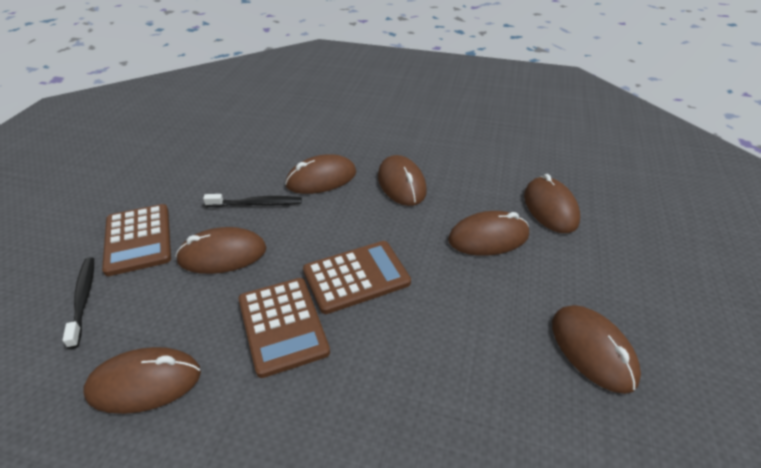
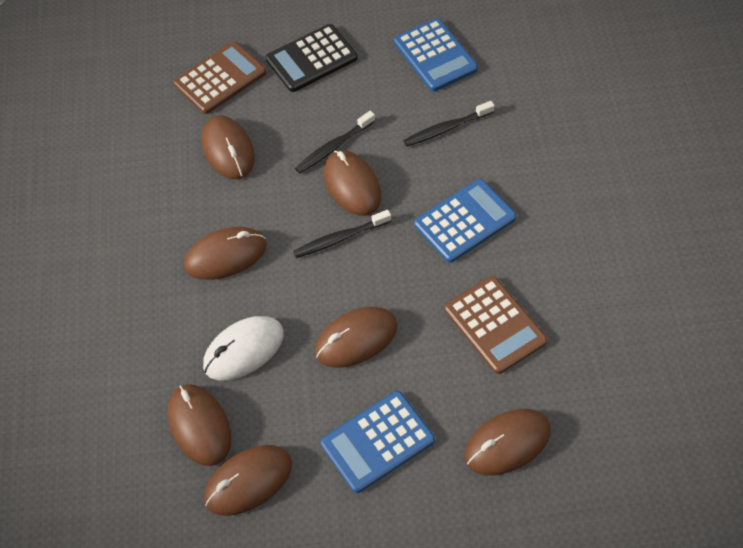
black calculator: none = 0 -> [266,24,358,92] = 1
black toothbrush: [63,257,94,349] [203,194,302,207] = 2 -> [293,210,391,258] [295,111,375,174] [403,101,495,146] = 3
blue calculator: none = 0 -> [321,391,435,493] [394,18,478,91] [414,179,516,263] = 3
brown calculator: [102,204,171,276] [238,278,330,378] [303,241,411,314] = 3 -> [174,42,266,114] [445,276,547,374] = 2
white mouse: none = 0 -> [203,316,284,380] = 1

